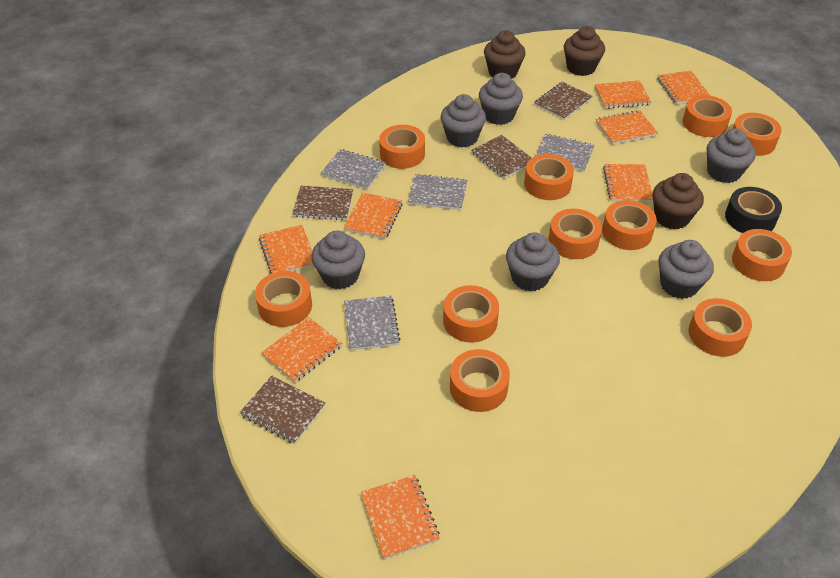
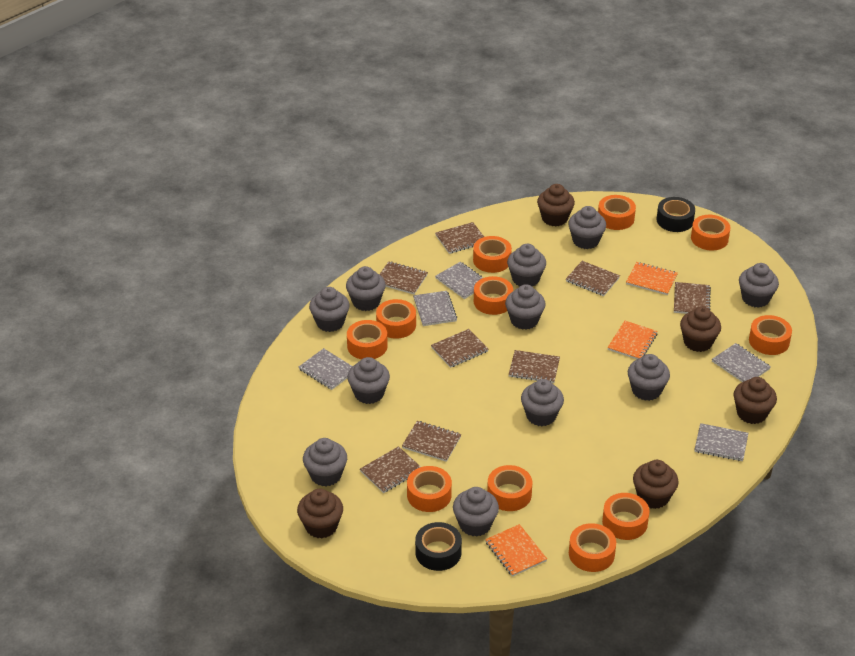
black tape: [725,187,782,233] = 1 -> [415,522,462,571] [657,197,695,232] = 2
brown cupcake: [484,30,526,79] [564,26,605,76] [652,173,704,230] = 3 -> [297,489,343,538] [537,184,575,227] [633,460,679,509] [680,306,721,352] [733,377,777,424] = 5
brown notebook: [240,376,325,444] [292,186,353,221] [472,135,532,179] [534,82,593,120] = 4 -> [360,446,421,493] [379,261,428,294] [402,421,461,462] [431,329,488,368] [435,222,484,254] [509,350,560,383] [566,261,620,296] [674,282,711,314] = 8
grey cupcake: [311,231,365,289] [440,94,486,147] [479,73,523,125] [506,232,560,291] [658,240,714,299] [707,128,756,183] = 6 -> [303,438,347,486] [309,287,350,332] [346,266,386,311] [347,357,390,404] [453,487,499,537] [505,284,546,330] [507,244,546,287] [521,379,564,426] [568,206,606,249] [628,354,670,401] [739,263,779,308] = 11
grey notebook: [321,149,386,189] [344,296,400,350] [408,174,467,210] [535,134,595,172] = 4 -> [299,348,353,390] [413,291,457,326] [435,262,483,299] [694,423,748,461] [712,343,771,382] = 5
orange notebook: [259,225,314,274] [261,317,342,383] [344,192,403,239] [361,475,440,559] [595,80,651,109] [596,110,658,145] [603,164,653,202] [657,71,710,104] = 8 -> [485,524,547,577] [607,321,658,359] [626,262,678,295] = 3

